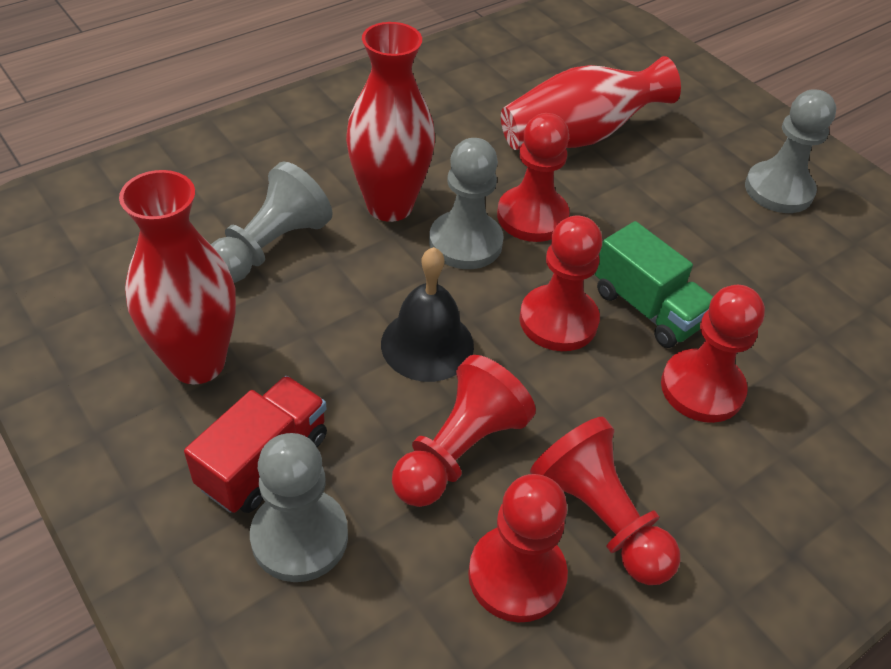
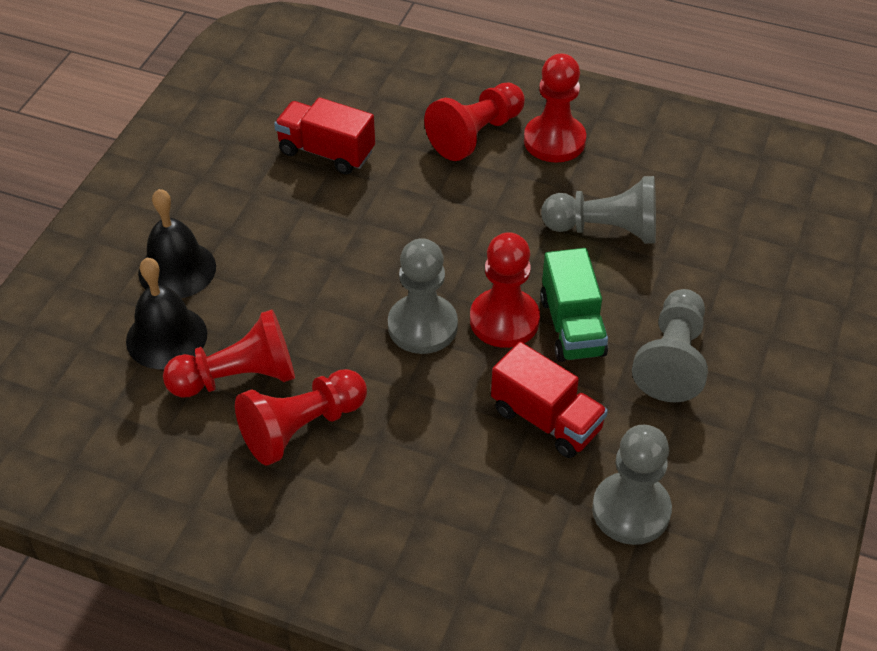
black bell: [381,247,474,382] = 1 -> [126,258,207,369] [138,189,216,298] = 2
red pawn: [392,355,536,507] [468,474,568,623] [497,113,570,242] [519,216,602,351] [530,417,680,585] [661,285,765,423] = 6 -> [163,310,295,398] [235,369,367,466] [424,82,525,161] [470,232,540,348] [524,54,586,163] = 5
red truck: [184,376,327,513] = 1 -> [274,97,375,174] [491,342,608,458] = 2
red vase: [119,170,236,384] [346,22,435,222] [501,56,681,150] = 3 -> none = 0

